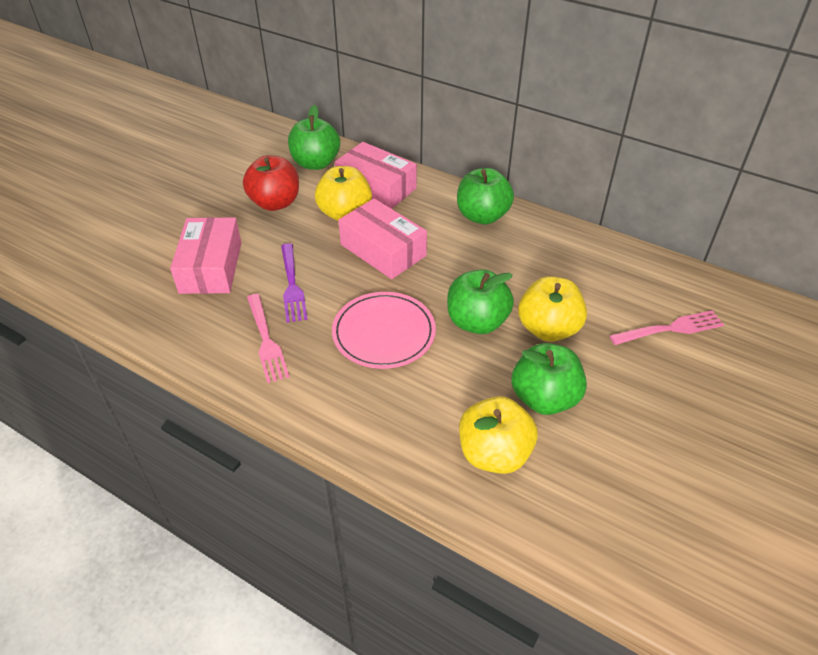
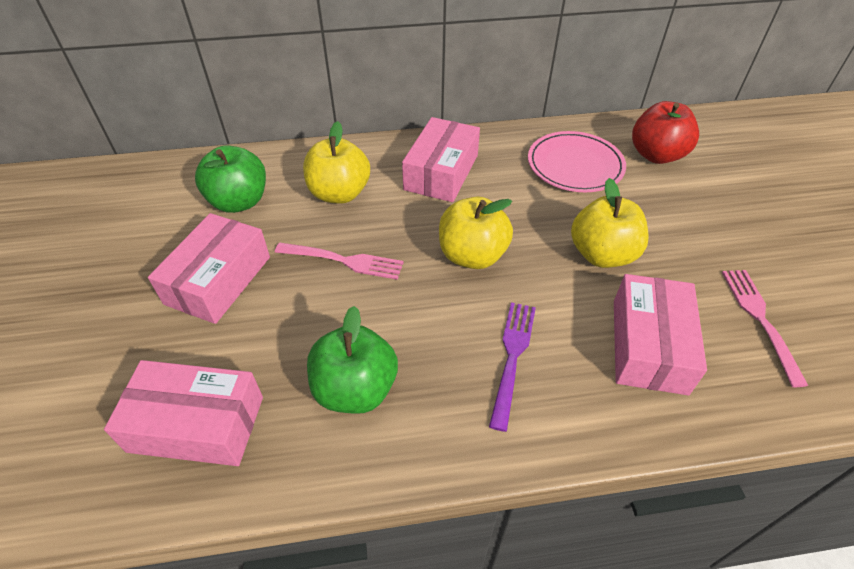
green apple: [288,105,340,170] [447,269,514,334] [457,168,514,224] [511,343,587,415] = 4 -> [195,145,266,213] [307,306,398,414] = 2
pink box: [170,217,242,294] [335,142,417,209] [338,198,427,279] = 3 -> [104,360,263,466] [148,213,270,324] [402,117,480,202] [614,274,707,396] = 4

